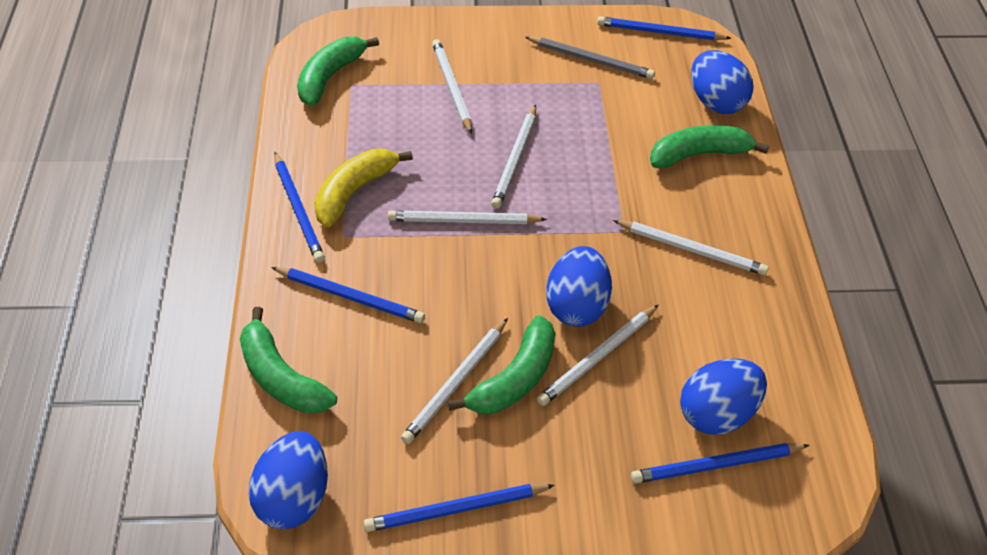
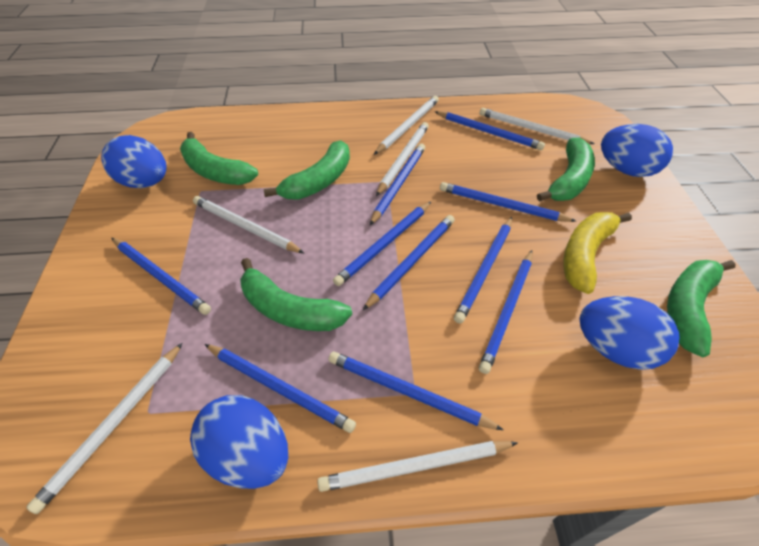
blue pencil: [271,267,425,323] [274,152,325,263] [364,484,555,532] [597,16,732,40] [631,443,810,484] = 5 -> [112,238,211,315] [204,344,356,433] [329,352,503,430] [333,202,431,286] [363,215,455,310] [370,144,425,225] [434,111,545,150] [440,182,577,222] [454,217,512,324] [479,250,532,374] = 10
green banana: [240,307,337,414] [297,37,379,106] [447,315,556,414] [650,125,769,168] = 4 -> [180,132,258,185] [240,258,352,331] [264,141,350,200] [537,138,595,202] [667,260,736,357] = 5
grey pencil: [525,36,655,79] = 1 -> none = 0

